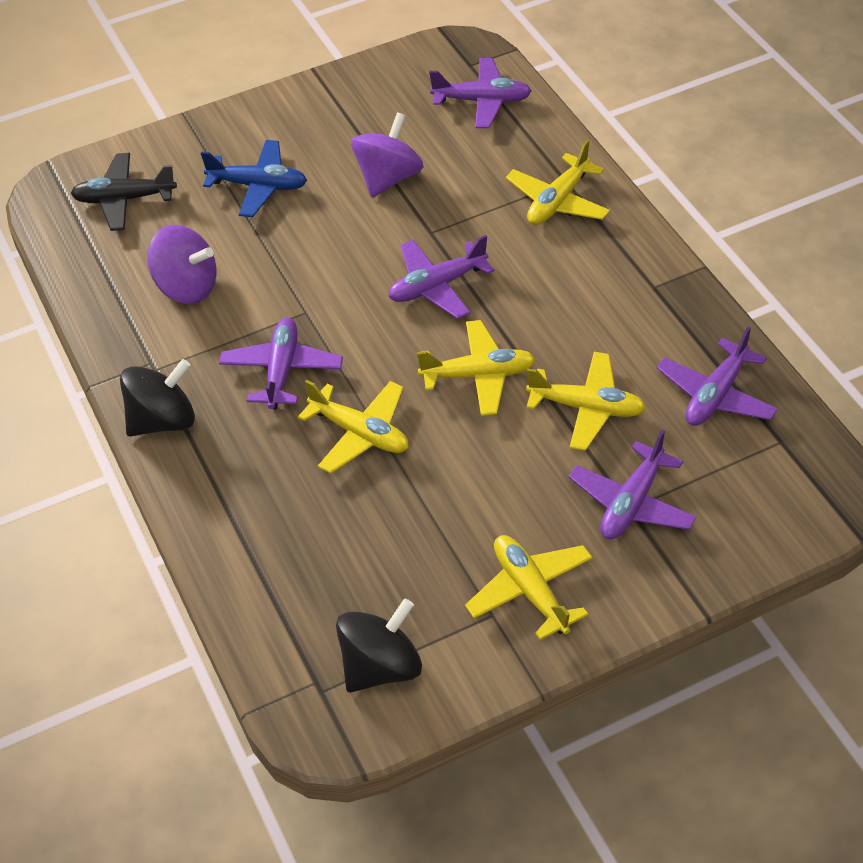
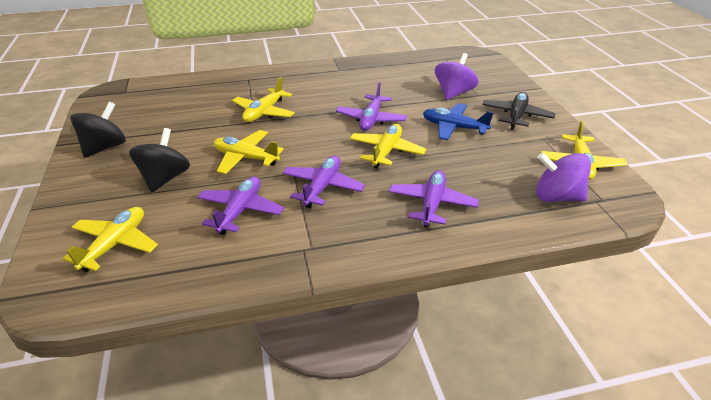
purple plane: [219,318,343,409] [388,235,495,319] [429,58,532,128] [568,430,697,539] [657,326,778,426] = 5 -> [197,176,284,235] [282,156,365,208] [336,82,407,131] [389,170,479,228] = 4

